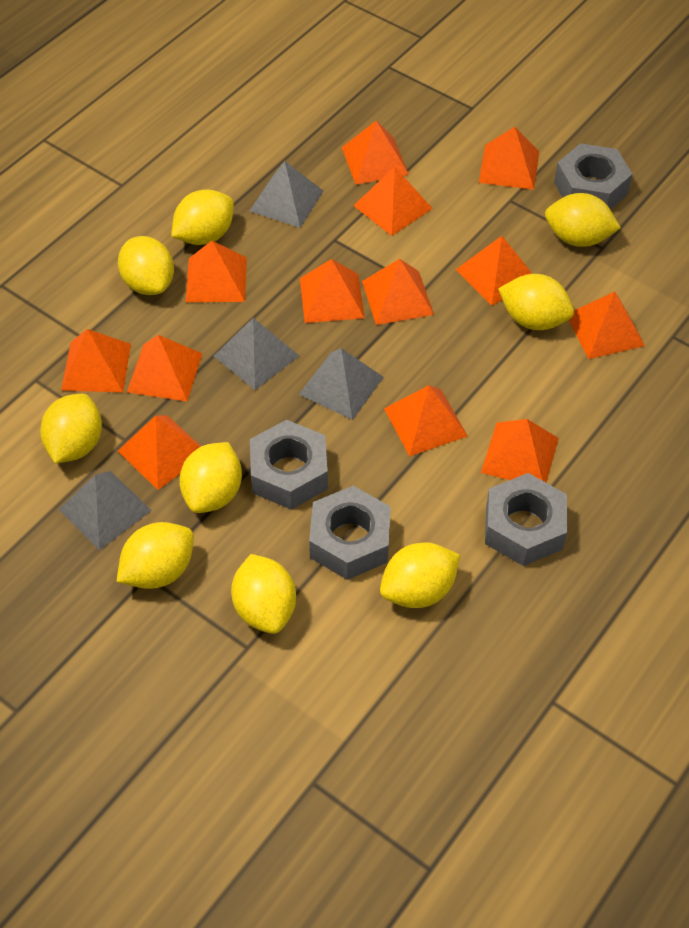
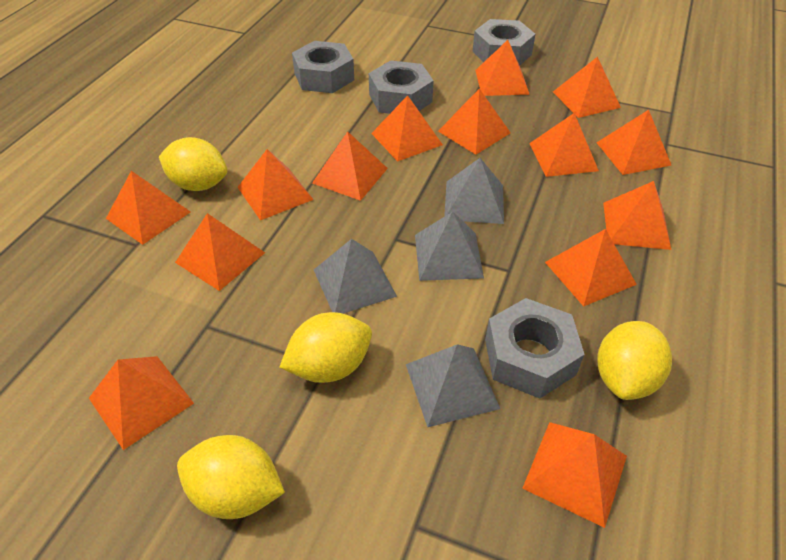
orange pyramid: [61,329,131,392] [118,415,201,490] [127,335,203,402] [186,241,247,302] [300,259,365,323] [342,121,409,185] [353,167,433,236] [362,259,434,325] [384,385,468,456] [456,236,532,306] [479,127,539,190] [481,419,559,482] [569,291,645,359] = 13 -> [89,356,194,450] [106,171,191,245] [175,213,265,291] [238,149,314,220] [312,131,388,201] [371,95,443,162] [438,89,511,155] [475,40,530,96] [522,422,627,528] [529,113,599,177] [545,229,637,307] [553,57,621,118] [596,110,671,175] [603,181,671,250] = 14
yellow lemon: [40,394,102,463] [116,522,194,589] [118,236,174,295] [171,189,234,245] [179,442,242,513] [231,554,296,634] [380,542,460,608] [498,274,574,330] [545,193,621,247] = 9 -> [159,137,228,191] [177,435,285,519] [280,312,372,383] [597,321,672,400] = 4

